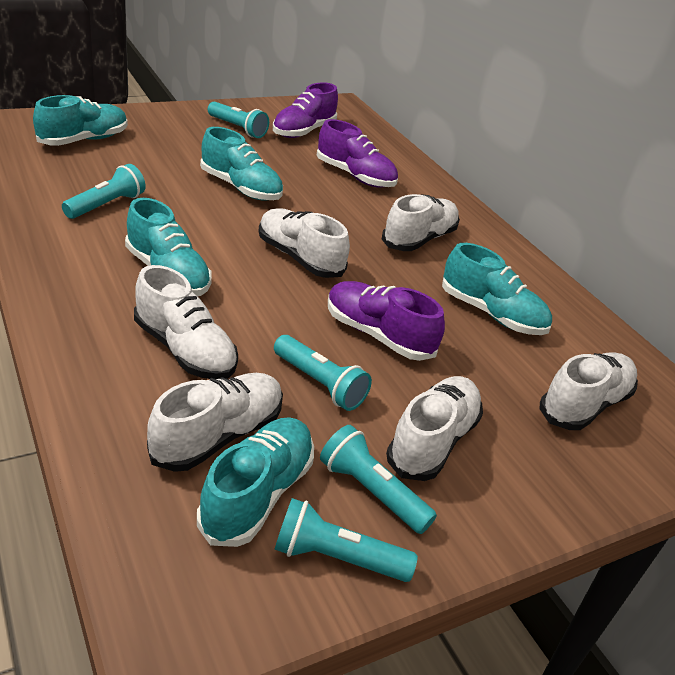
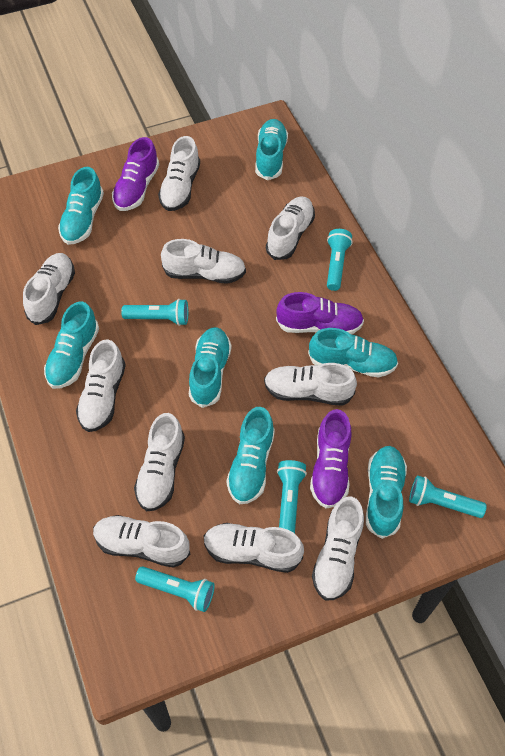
turquoise shoe: [33,95,128,146] [125,198,212,296] [197,417,314,547] [200,127,283,201] [442,243,552,335] = 5 -> [44,301,99,389] [58,167,104,245] [189,327,232,408] [226,407,275,504] [255,119,288,180] [308,328,398,378] [366,446,407,539] = 7
white shoe: [134,265,238,379] [147,373,283,472] [259,208,350,278] [382,194,460,251] [386,376,483,481] [540,352,638,430] = 6 -> [23,253,75,325] [76,340,126,432] [93,515,190,568] [134,413,185,511] [158,136,200,211] [161,239,246,284] [204,523,304,573] [264,363,357,406] [266,196,315,260] [312,497,364,601] = 10

